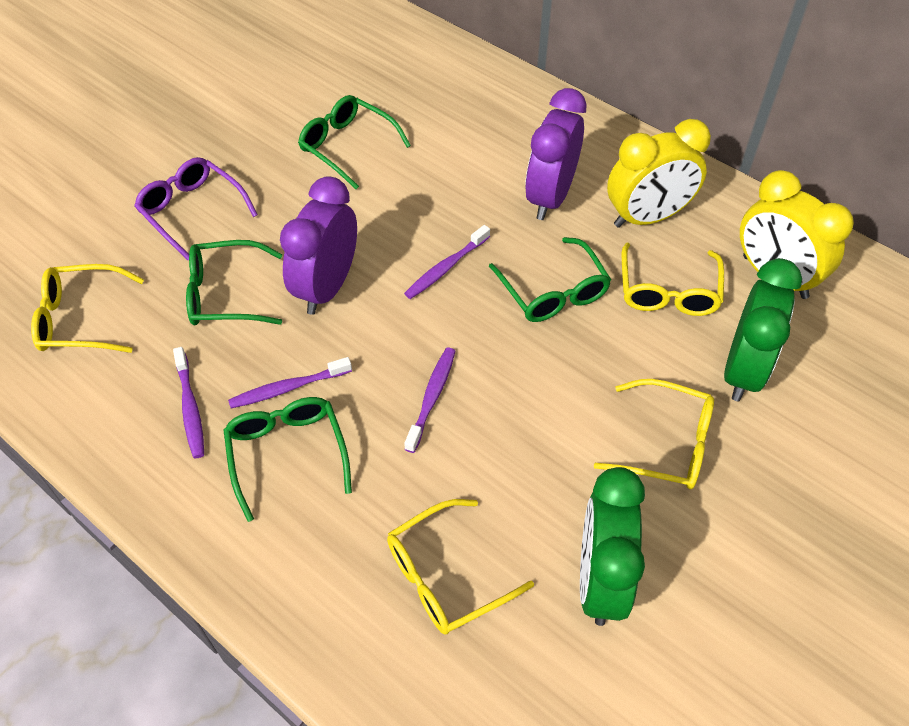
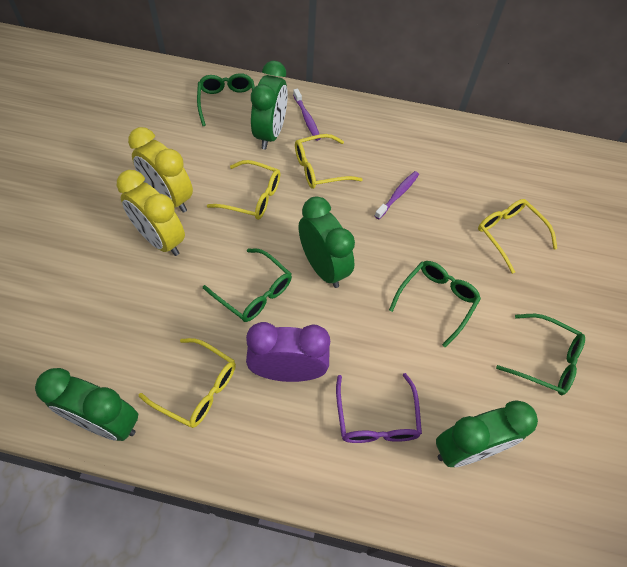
green clock: [580,467,645,626] [724,258,802,401] = 2 -> [35,368,138,441] [251,61,288,150] [298,196,355,288] [436,400,538,467] = 4
purple clock: [280,176,357,315] [525,88,587,220] = 2 -> [246,322,330,382] = 1
purple toothbrush: [173,347,204,458] [228,357,352,408] [404,225,490,299] [404,348,455,453] = 4 -> [293,89,321,141] [375,171,419,219] = 2

